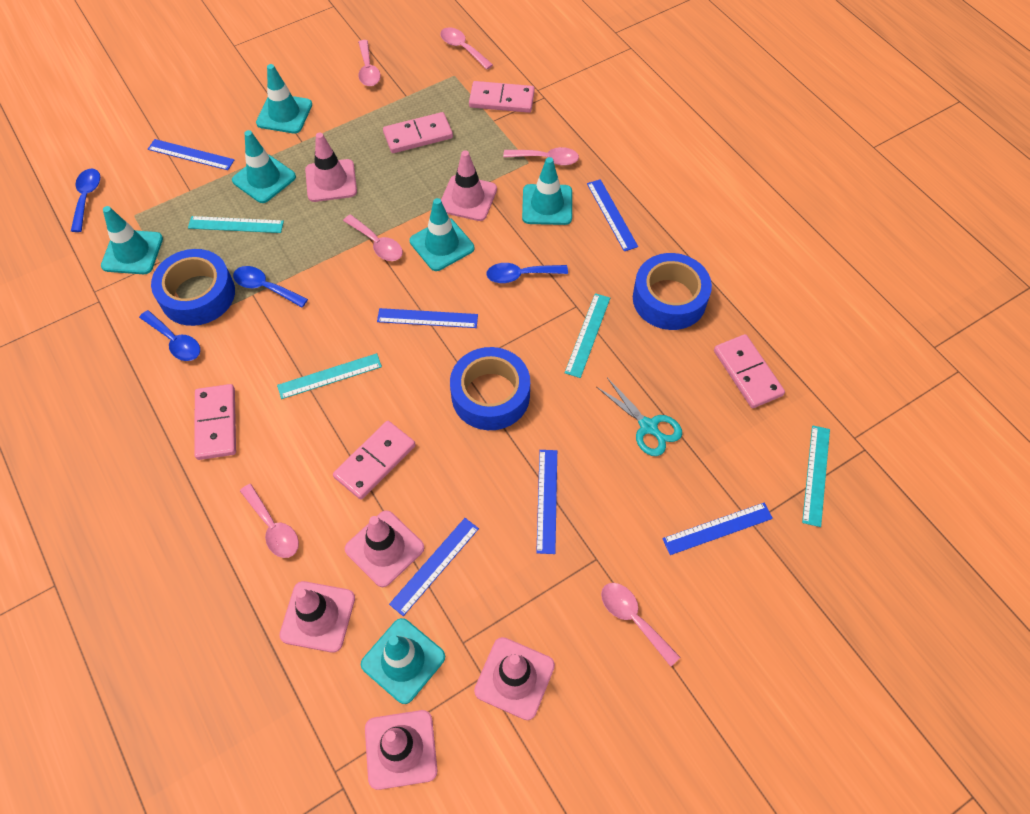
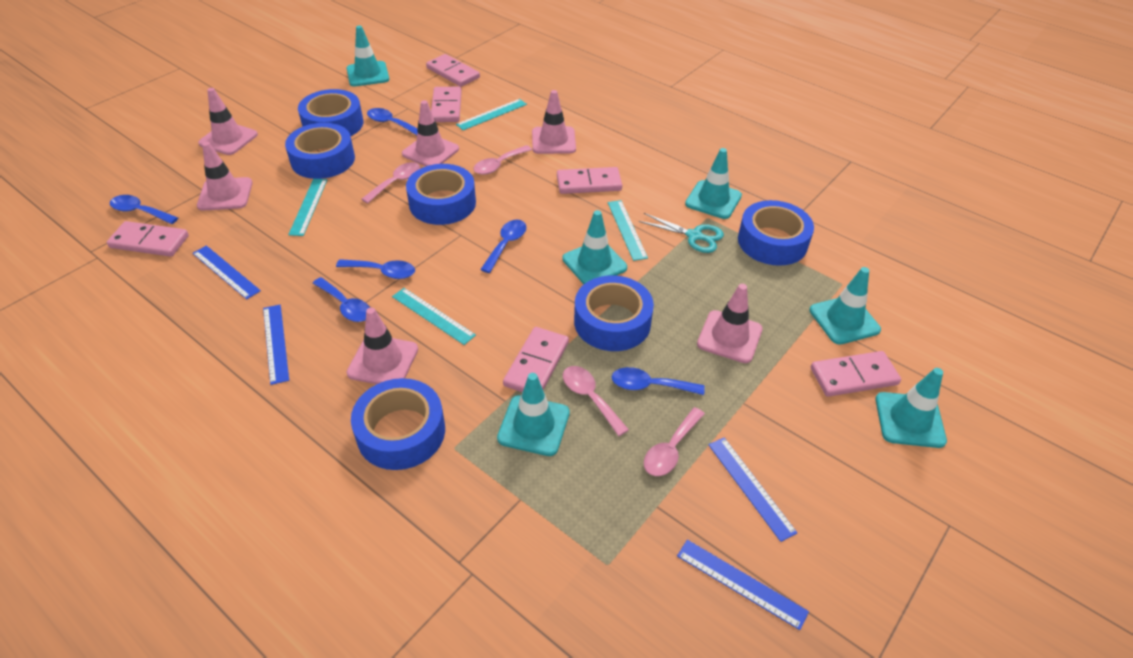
blue ruler: [148,139,234,170] [377,308,478,328] [389,518,479,616] [536,450,557,554] [587,179,638,251] [662,503,773,555] = 6 -> [193,246,261,299] [263,305,289,385] [677,540,809,630] [708,438,797,542] = 4
blue spoon: [71,169,100,232] [139,310,200,361] [233,266,308,308] [486,263,568,283] = 4 -> [110,195,178,224] [313,277,370,322] [336,259,415,279] [367,108,418,135] [480,220,526,273] [612,367,705,395] = 6
blue tape: [151,249,235,326] [450,347,530,430] [633,253,712,330] = 3 -> [285,123,355,179] [298,89,363,136] [351,378,445,470] [406,164,476,225] [574,275,654,351] [738,200,814,266] = 6
pink domino: [194,384,236,460] [333,421,416,500] [383,112,453,153] [469,81,535,113] [714,334,785,408] = 5 -> [107,221,189,257] [426,54,480,87] [431,87,462,122] [503,327,569,392] [557,167,622,194] [811,351,901,397] = 6
pink spoon: [240,484,299,558] [343,215,403,261] [358,40,381,86] [440,27,493,70] [503,147,579,165] [601,583,680,667] = 6 -> [361,162,420,204] [474,145,532,175] [563,366,629,436] [644,407,705,476] = 4

